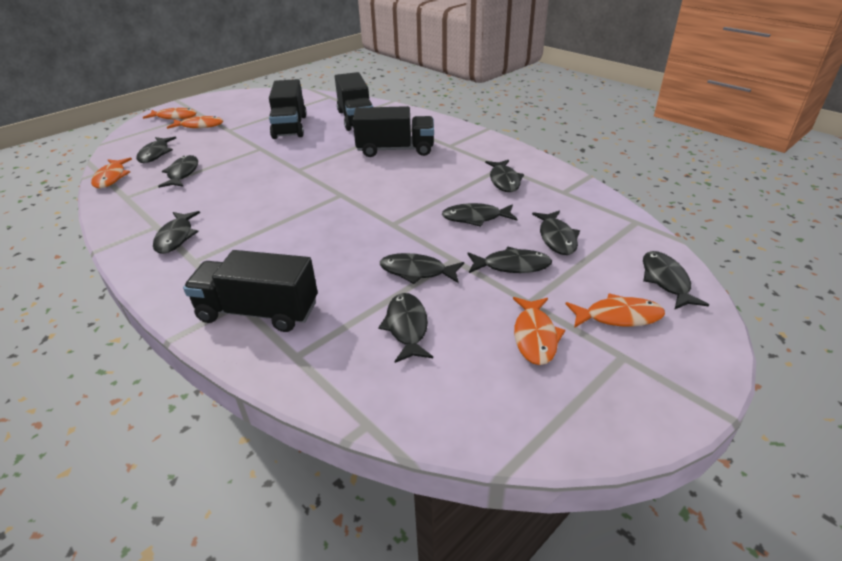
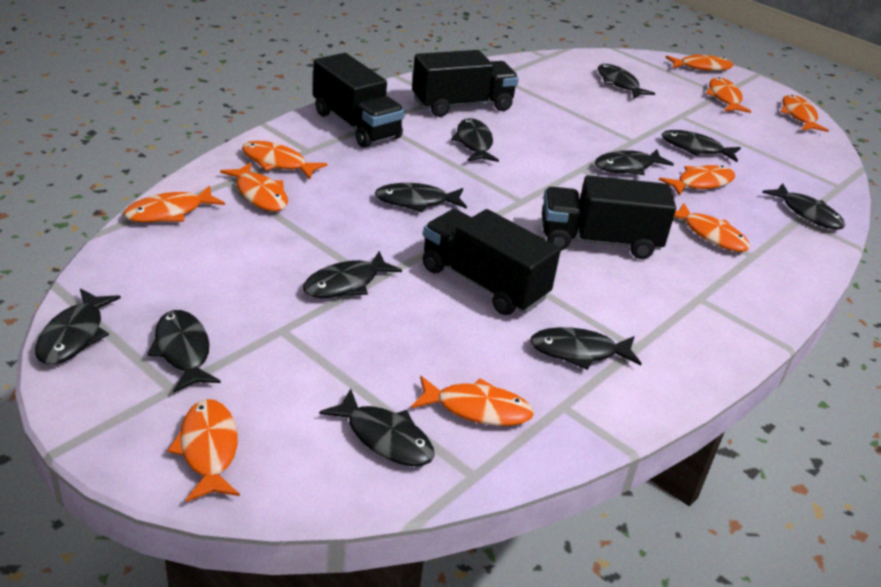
black fish: [136,137,176,163] [153,211,200,254] [158,155,198,188] [378,293,433,363] [380,253,464,284] [442,203,517,227] [467,247,552,273] [485,160,524,192] [532,211,580,255] [643,251,709,310] = 10 -> [35,288,121,365] [147,310,221,392] [303,251,402,298] [319,389,435,466] [375,183,467,212] [451,118,499,162] [530,327,642,370] [594,149,674,175] [598,64,655,99] [662,130,741,162] [762,183,845,230] = 11
orange fish: [91,158,132,188] [143,108,197,119] [167,116,223,129] [513,297,565,365] [566,293,665,328] = 5 -> [123,185,225,222] [167,399,240,502] [220,162,288,211] [242,141,328,179] [411,376,534,426] [659,165,735,196] [665,54,733,71] [674,203,750,252] [706,77,751,113] [781,95,829,132] = 10

